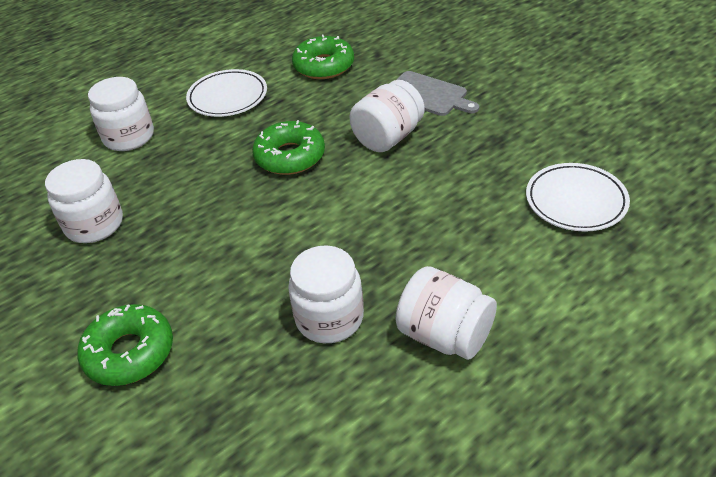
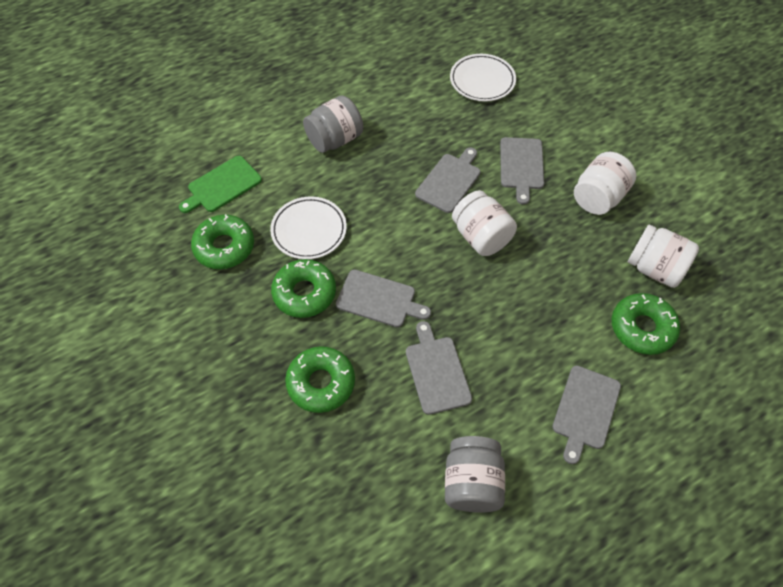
green cutting board: none = 0 -> [179,156,262,213] = 1
green donut: [77,304,173,386] [252,120,325,175] [292,35,354,79] = 3 -> [191,214,254,269] [271,259,336,318] [285,346,355,413] [612,293,680,355] = 4
grey cutting board: [396,71,479,116] = 1 -> [336,270,431,327] [406,321,472,415] [415,148,480,213] [500,137,544,205] [552,366,621,464] = 5
grey jar: none = 0 -> [303,95,363,153] [445,436,505,513] = 2
white jar: [45,159,123,243] [88,77,154,151] [288,245,364,343] [350,80,425,152] [396,266,497,360] = 5 -> [452,190,517,256] [574,152,636,215] [628,225,699,288] = 3

